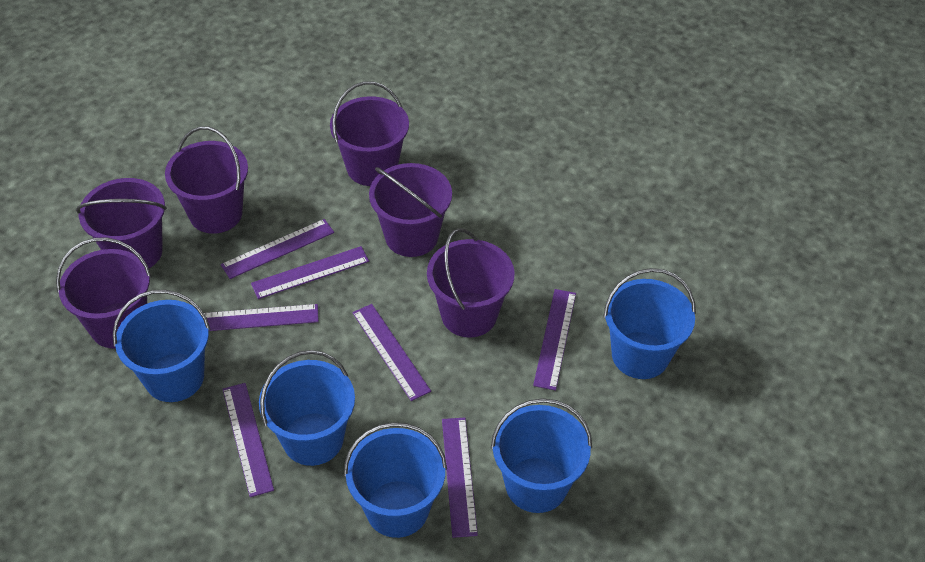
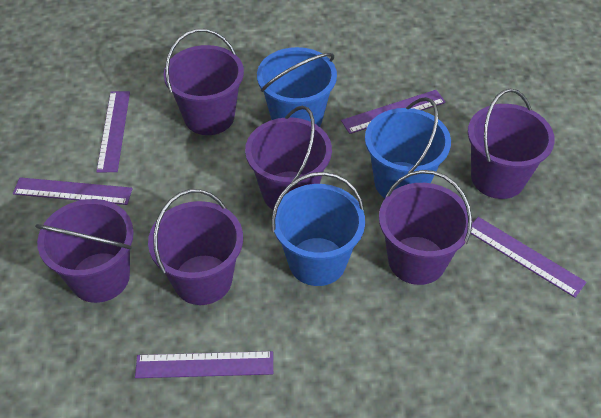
blue bucket: [113,290,210,402] [259,350,355,466] [344,422,447,538] [491,398,592,513] [603,268,696,379] = 5 -> [257,47,337,127] [271,172,365,286] [365,97,451,198] = 3
purple ruler: [204,304,319,331] [221,219,334,279] [223,383,274,497] [251,246,369,299] [352,304,431,401] [442,418,478,538] [533,289,576,390] = 7 -> [13,177,133,205] [96,91,130,173] [135,351,273,378] [341,90,446,134] [471,217,586,298] = 5

